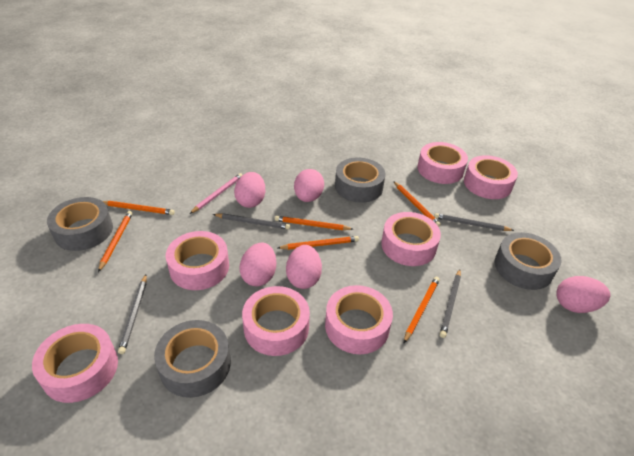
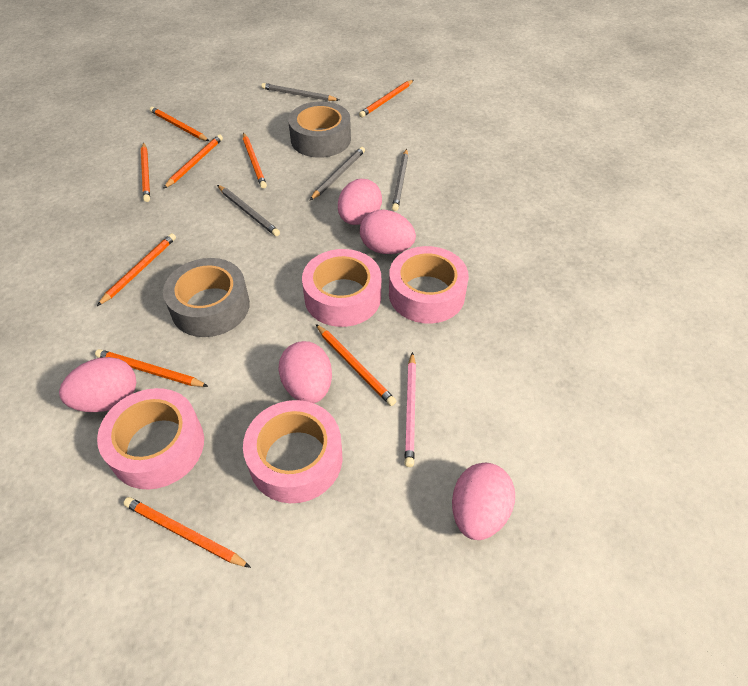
grey tape: [47,197,113,251] [154,320,231,398] [335,158,385,203] [495,232,562,290] = 4 -> [163,258,250,337] [288,101,351,158] = 2
orange pencil: [98,211,133,272] [103,201,175,215] [275,216,353,230] [278,236,359,250] [393,181,441,227] [404,277,440,343] = 6 -> [95,349,208,387] [97,233,176,306] [123,497,251,568] [141,143,150,202] [150,107,209,141] [163,134,223,189] [243,132,267,189] [316,324,396,406] [359,80,414,118] = 9
pink tape: [32,324,118,403] [166,231,229,290] [242,286,310,356] [325,285,393,354] [381,212,441,266] [417,142,468,184] [464,155,518,199] = 7 -> [97,388,204,489] [243,400,342,503] [302,249,381,327] [389,246,469,324] = 4

